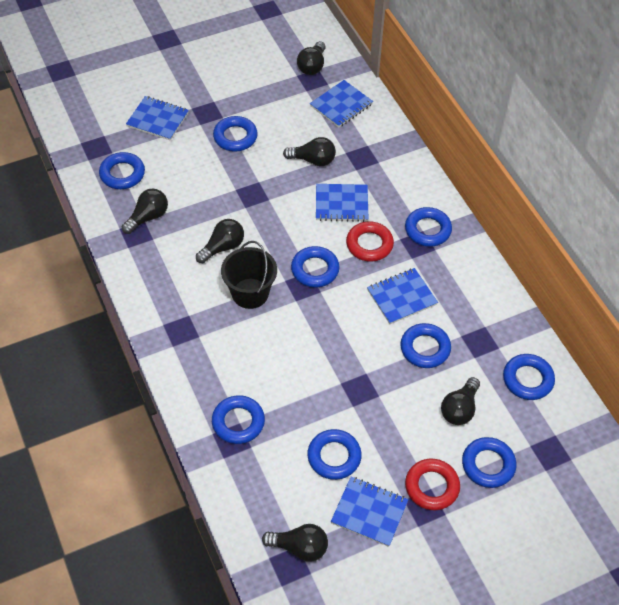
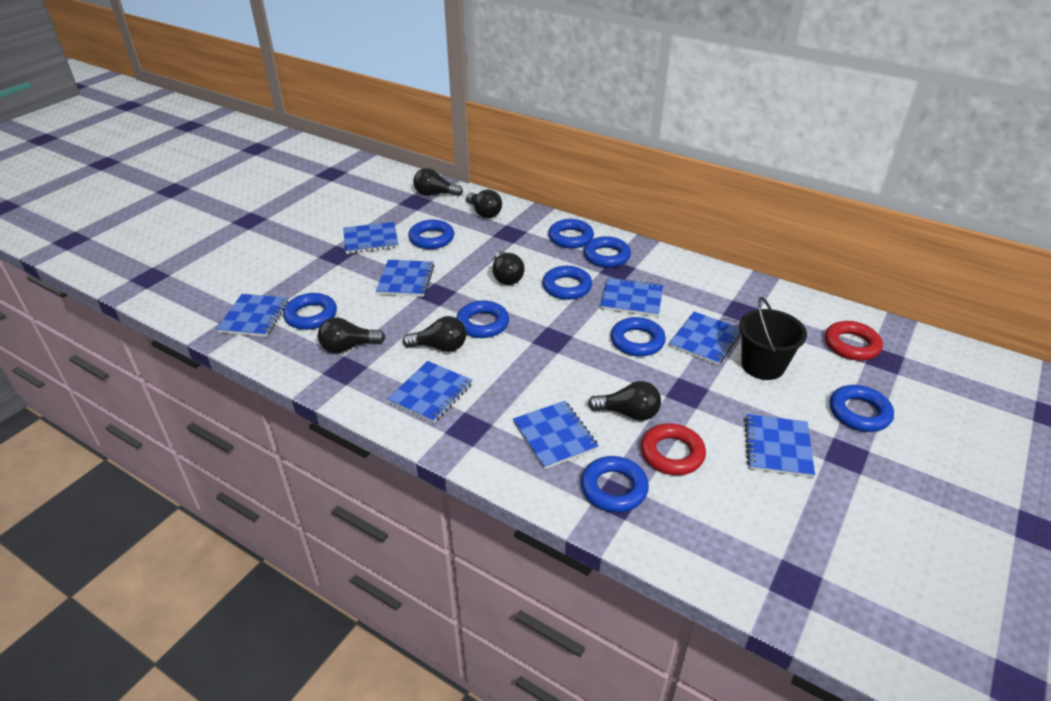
blue notebook: [126,96,189,140] [310,80,373,128] [316,184,369,222] [331,477,408,547] [367,268,438,324] = 5 -> [216,294,289,337] [343,222,398,254] [376,260,434,297] [387,361,472,423] [513,401,599,469] [600,277,663,317] [669,312,741,365] [745,414,815,478] = 8

